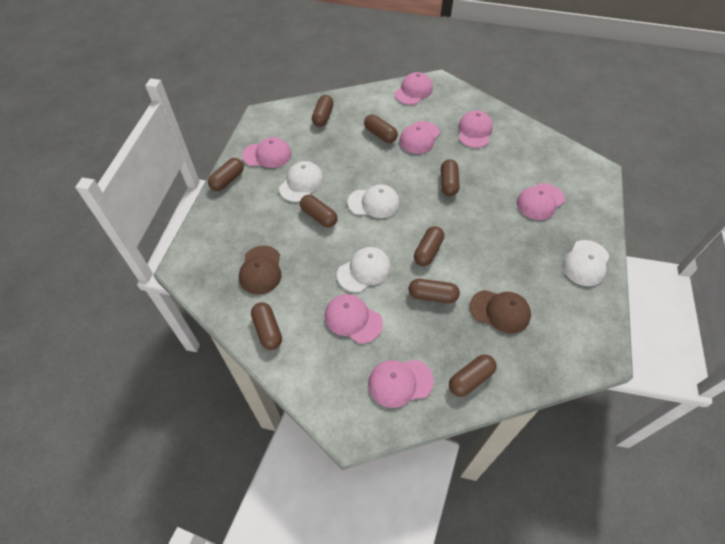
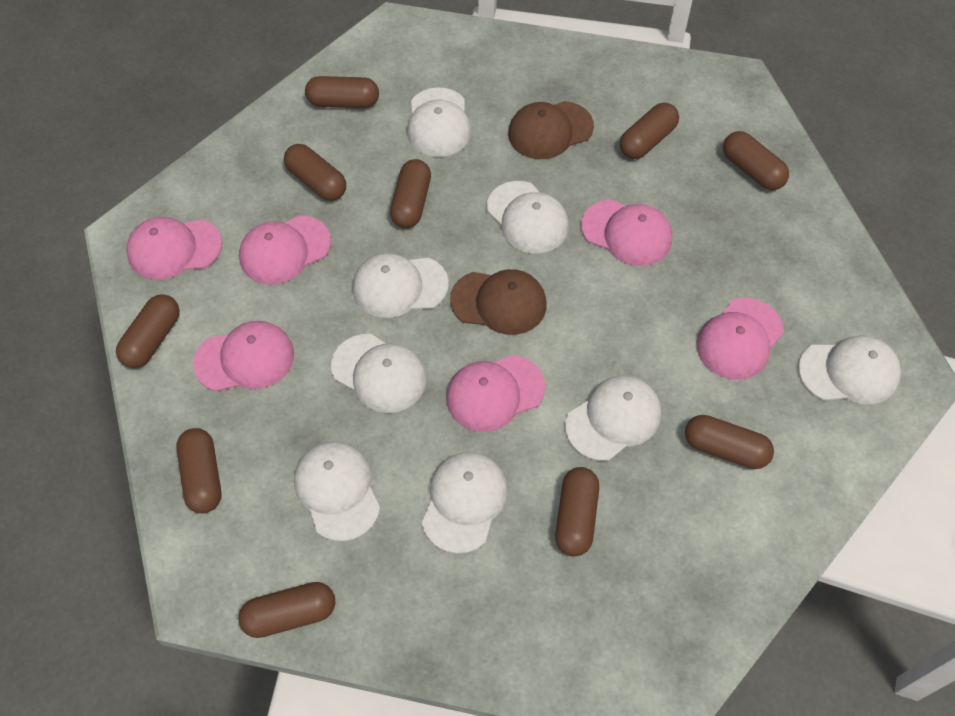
brown capsule: [208,158,244,191] [251,302,282,350] [300,195,338,227] [312,95,334,127] [364,115,398,143] [409,279,460,303] [414,226,444,266] [441,159,459,196] [449,354,497,397] = 9 -> [116,294,180,368] [176,428,222,513] [238,582,335,638] [284,144,346,201] [305,76,379,108] [390,159,431,228] [555,467,599,556] [620,103,679,159] [685,415,774,469] [723,131,789,190] = 10
pink cap: [242,137,292,168] [325,294,383,344] [368,359,434,408] [395,72,433,105] [399,121,440,154] [458,110,493,148] [517,183,565,220] = 7 -> [126,217,222,280] [193,321,294,391] [239,215,331,285] [446,355,545,432] [581,199,672,266] [696,298,784,380] = 6
white cap: [279,161,324,202] [337,247,391,292] [347,184,400,218] [562,240,609,286] = 4 -> [294,442,380,541] [331,334,427,413] [353,253,449,318] [407,87,471,157] [422,452,508,554] [487,181,569,254] [565,375,661,461] [798,335,901,405] = 8

